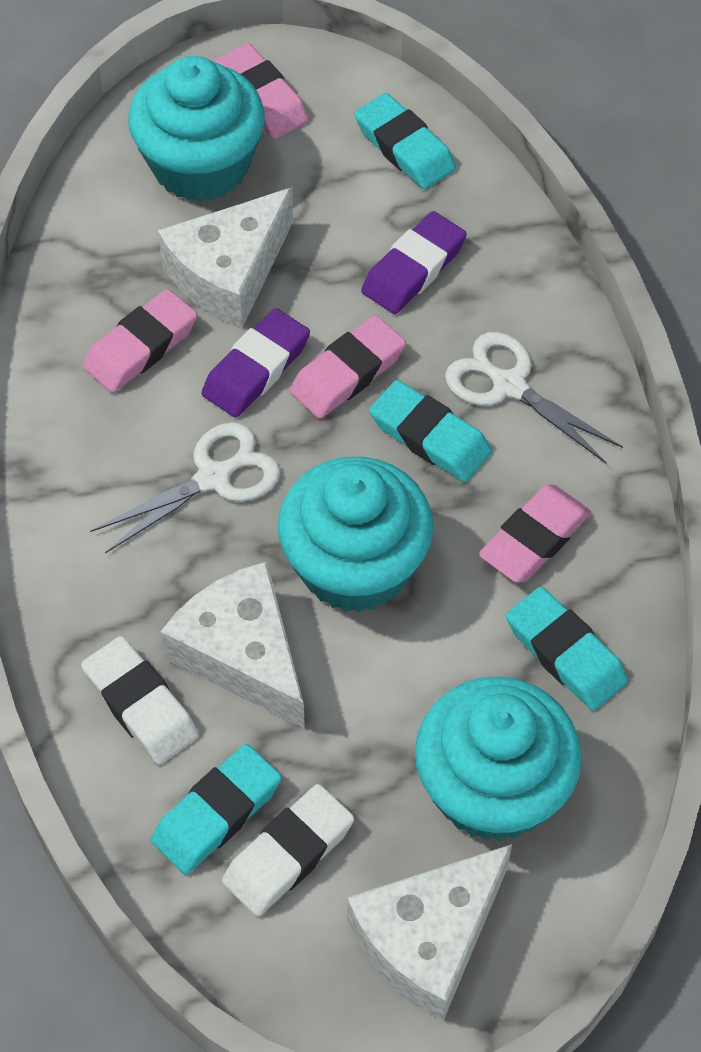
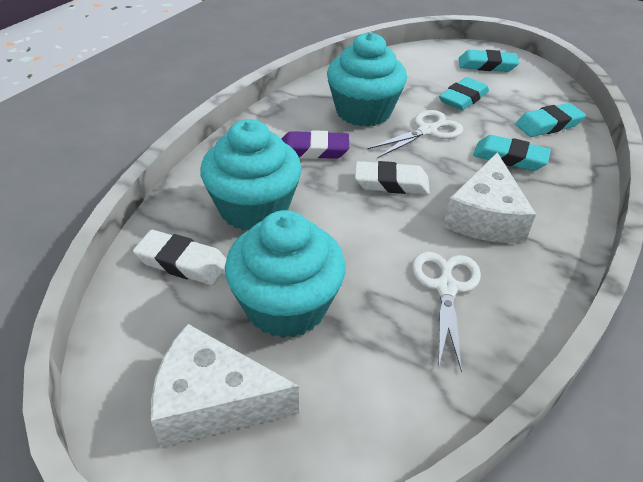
pink eraser: [83,289,197,393] [215,43,309,139] [290,315,406,419] [479,484,591,583] = 4 -> none = 0
purple eraser: [201,308,310,418] [361,211,467,314] = 2 -> [282,130,349,159] = 1
white cheese: [158,187,293,328] [161,562,305,729] [347,844,512,1021] = 3 -> [151,324,299,448] [443,152,536,243] = 2

